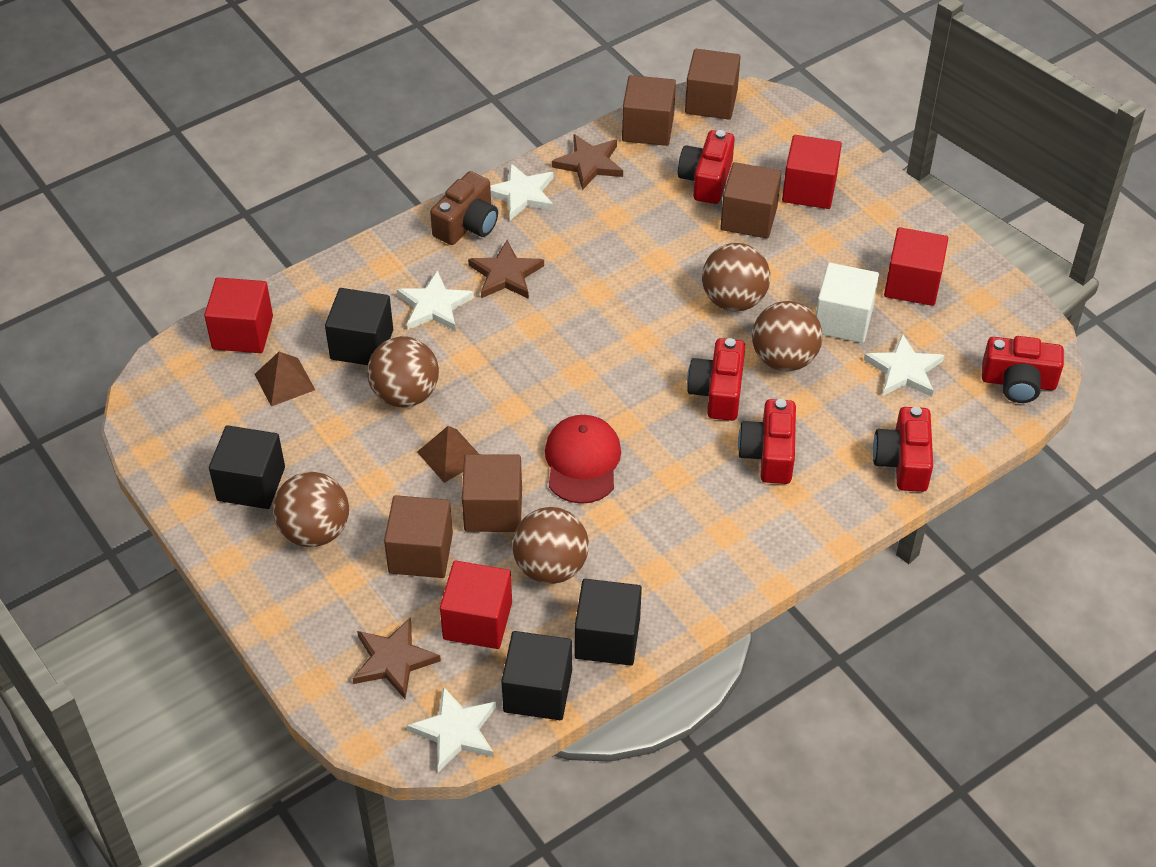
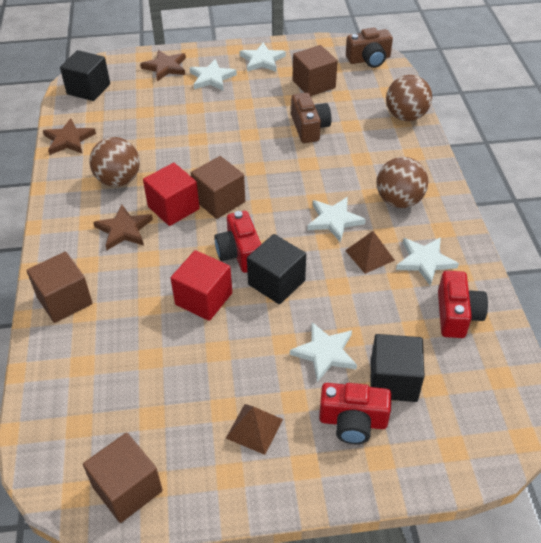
black cube: [209,425,285,509] [325,288,393,365] [501,631,572,720] [574,579,642,666] = 4 -> [60,50,110,101] [247,234,306,304] [370,334,424,402] = 3
brown ball: [273,472,349,547] [367,336,439,408] [513,507,589,584] [702,243,770,311] [752,301,822,371] = 5 -> [89,137,140,187] [377,157,428,208] [386,75,432,121] = 3
brown camera: [430,171,498,245] = 1 -> [291,93,331,143] [346,27,393,68] = 2
brown cube: [384,495,453,578] [462,454,522,532] [622,75,676,146] [685,49,741,120] [720,162,781,238] = 5 -> [27,252,92,323] [83,433,163,523] [191,156,245,219] [293,45,337,96] = 4
red camera: [678,130,735,204] [687,338,745,421] [738,399,796,484] [873,406,933,492] [982,336,1064,403] = 5 -> [214,211,261,273] [319,383,391,444] [438,271,488,338] = 3
red cap: [545,415,621,504] = 1 -> none = 0
red cube: [204,277,273,353] [440,561,512,649] [782,135,842,209] [884,227,948,306] = 4 -> [143,163,200,226] [171,250,232,321] = 2
white cube: [816,263,879,343] = 1 -> none = 0
white star: [397,270,474,331] [407,686,496,772] [490,163,553,220] [864,333,944,397] = 4 -> [190,59,237,91] [240,42,286,72] [290,322,357,382] [307,197,366,242] [396,237,459,286] = 5

